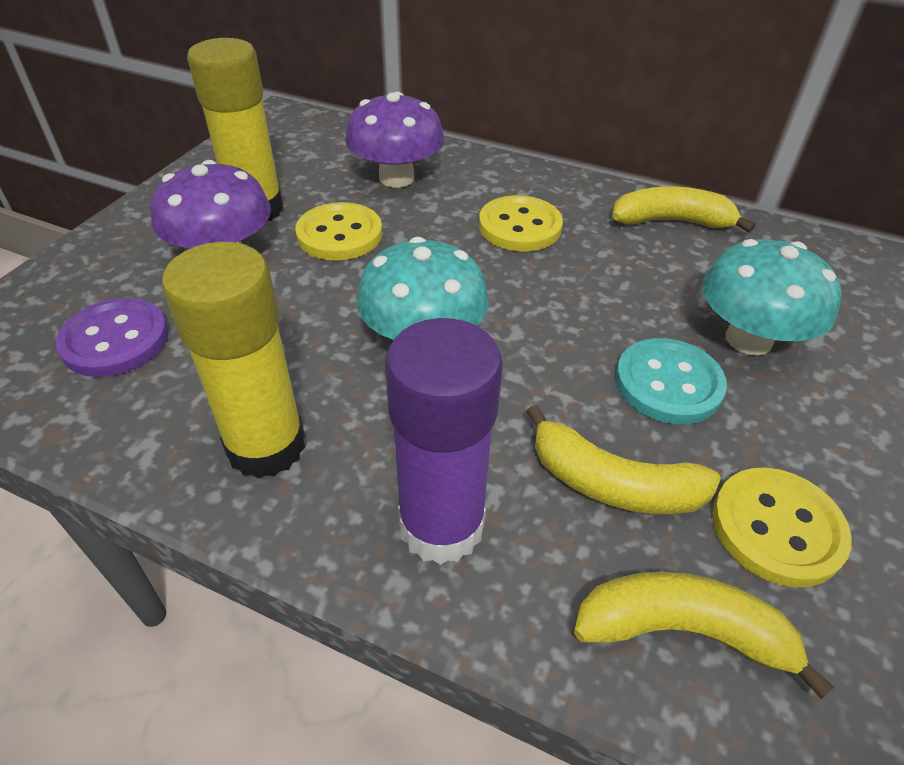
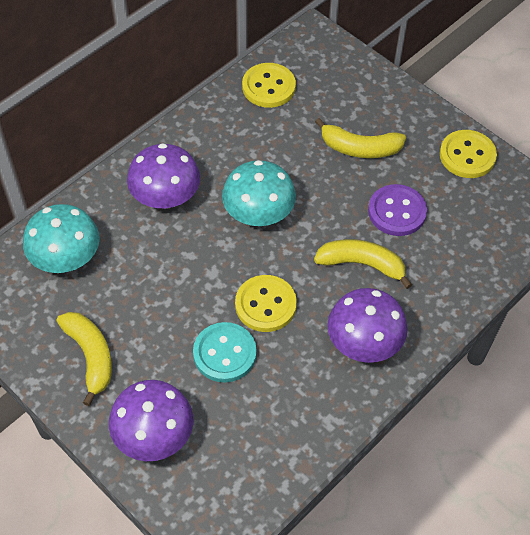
purple glue stick: [385,318,503,565] = 1 -> none = 0
purple mushroom: [150,160,271,248] [345,92,444,188] = 2 -> [109,380,193,461] [127,143,200,209] [327,288,408,363] = 3
yellow glue stick: [162,242,305,478] [187,38,283,221] = 2 -> none = 0

